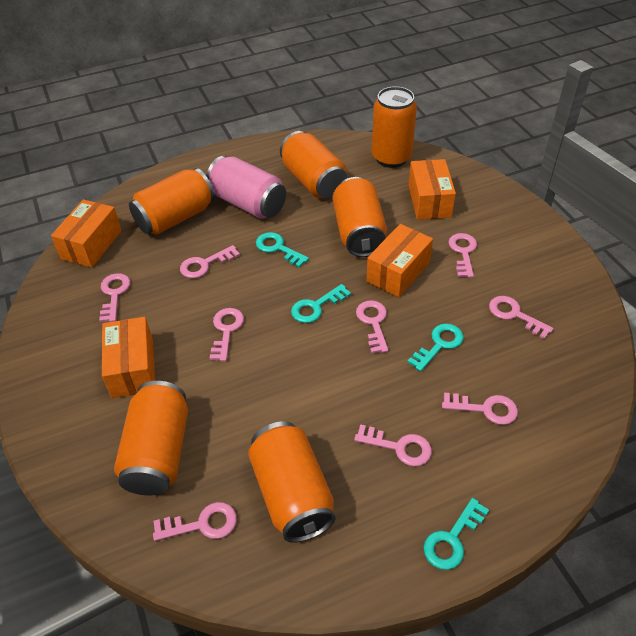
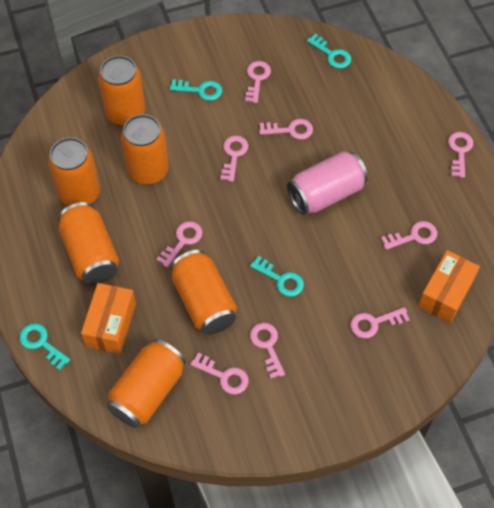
orange box: [51,199,122,267] [102,317,155,398] [367,224,433,297] [409,159,456,220] = 4 -> [81,283,136,354] [418,250,480,323] = 2

